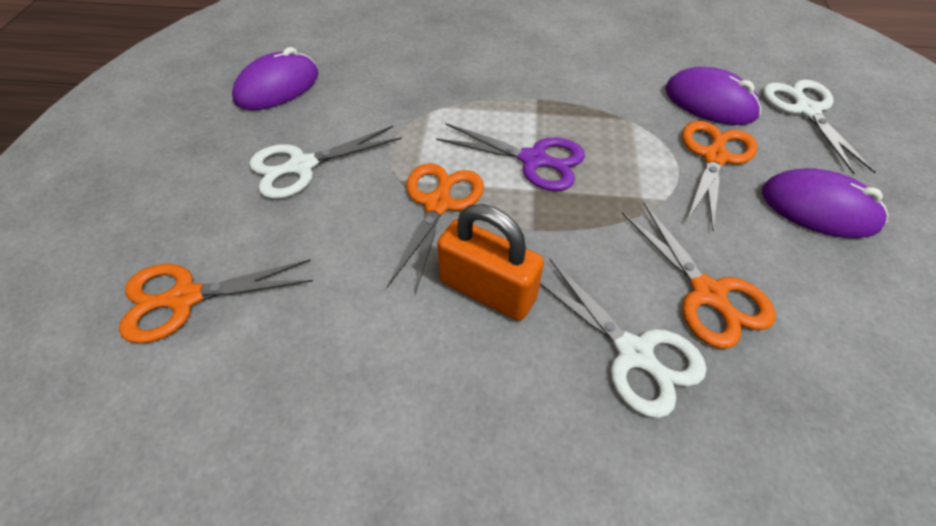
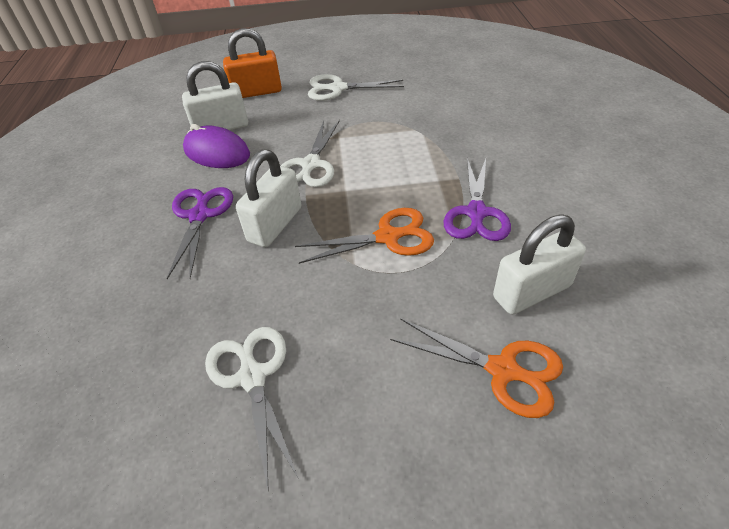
orange scissors: [119,259,313,343] [387,163,484,294] [622,203,776,348] [682,121,757,231] = 4 -> [295,208,434,264] [390,318,563,418] = 2
purple mouse: [232,47,318,110] [665,67,761,125] [762,168,889,238] = 3 -> [183,124,250,168] = 1
purple scissors: [436,123,585,191] = 1 -> [167,187,233,279] [443,158,511,241] = 2
white padlock: none = 0 -> [182,61,248,130] [236,149,302,247] [493,214,586,315] = 3

